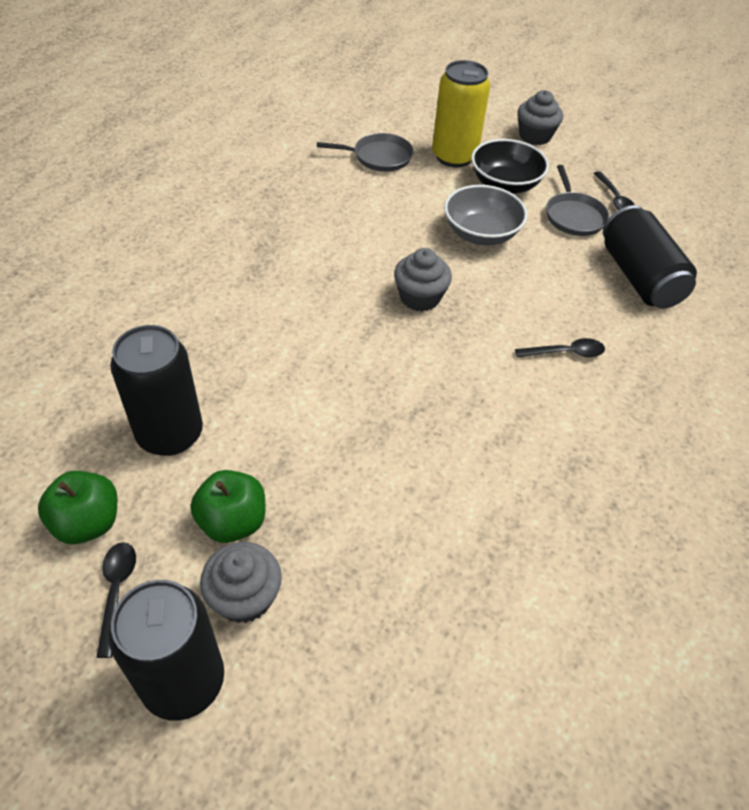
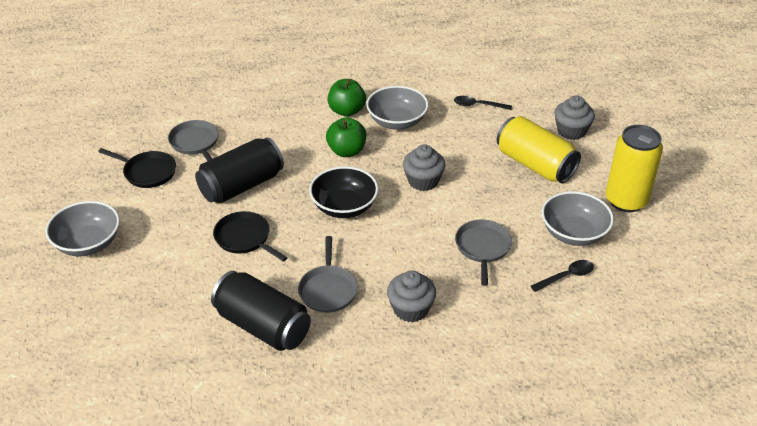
black can: [109,580,224,721] [110,325,203,456] [603,205,697,309] = 3 -> [195,138,284,204] [211,271,311,351] = 2
black pan: none = 0 -> [98,148,176,188] [213,211,287,262] = 2
black spoon: [96,542,136,658] [515,338,605,358] [594,171,635,210] = 3 -> [454,96,512,110] [531,260,594,292] = 2
grey bowl: [444,185,527,245] = 1 -> [46,201,120,256] [366,86,428,130] [542,191,614,246] = 3
grey pan: [317,133,413,172] [546,165,609,236] = 2 -> [168,120,218,161] [298,236,358,313] [455,220,512,286] = 3
yellow can: [432,60,490,167] = 1 -> [497,116,581,183] [605,125,663,212] = 2

